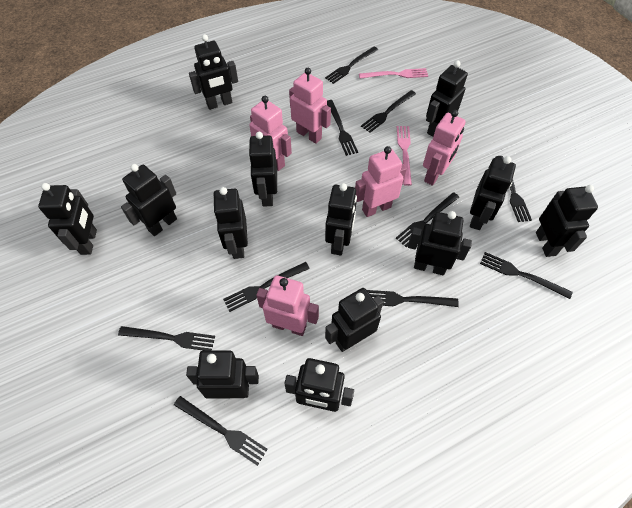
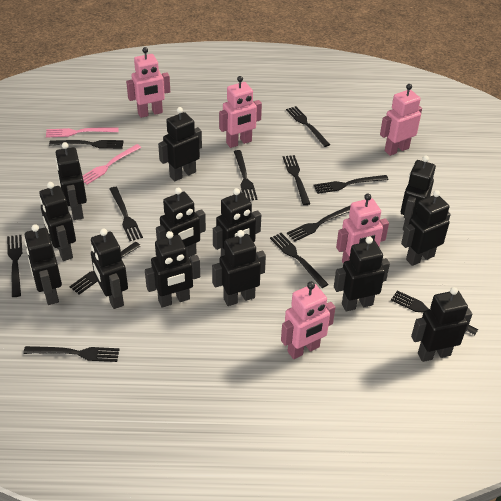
black fork: [118,326,215,351] [174,396,268,466] [223,262,310,312] [325,47,378,84] [327,100,358,156] [361,90,416,133] [367,290,459,307] [396,192,459,247] [480,252,572,299] [495,156,532,222] = 10 -> [7,235,22,297] [23,346,120,362] [49,140,124,149] [69,242,141,295] [110,187,143,241] [234,150,258,201] [270,233,329,288] [283,155,310,205] [286,106,330,147] [287,205,351,242] [313,175,389,194] [391,290,478,335] = 12

